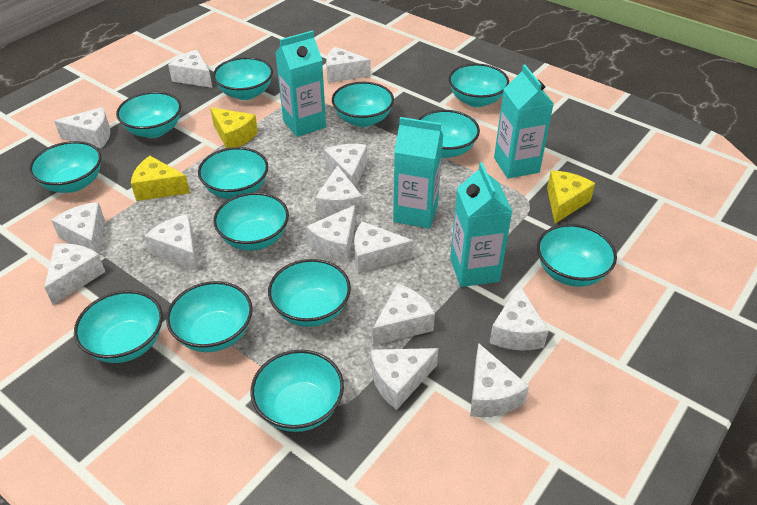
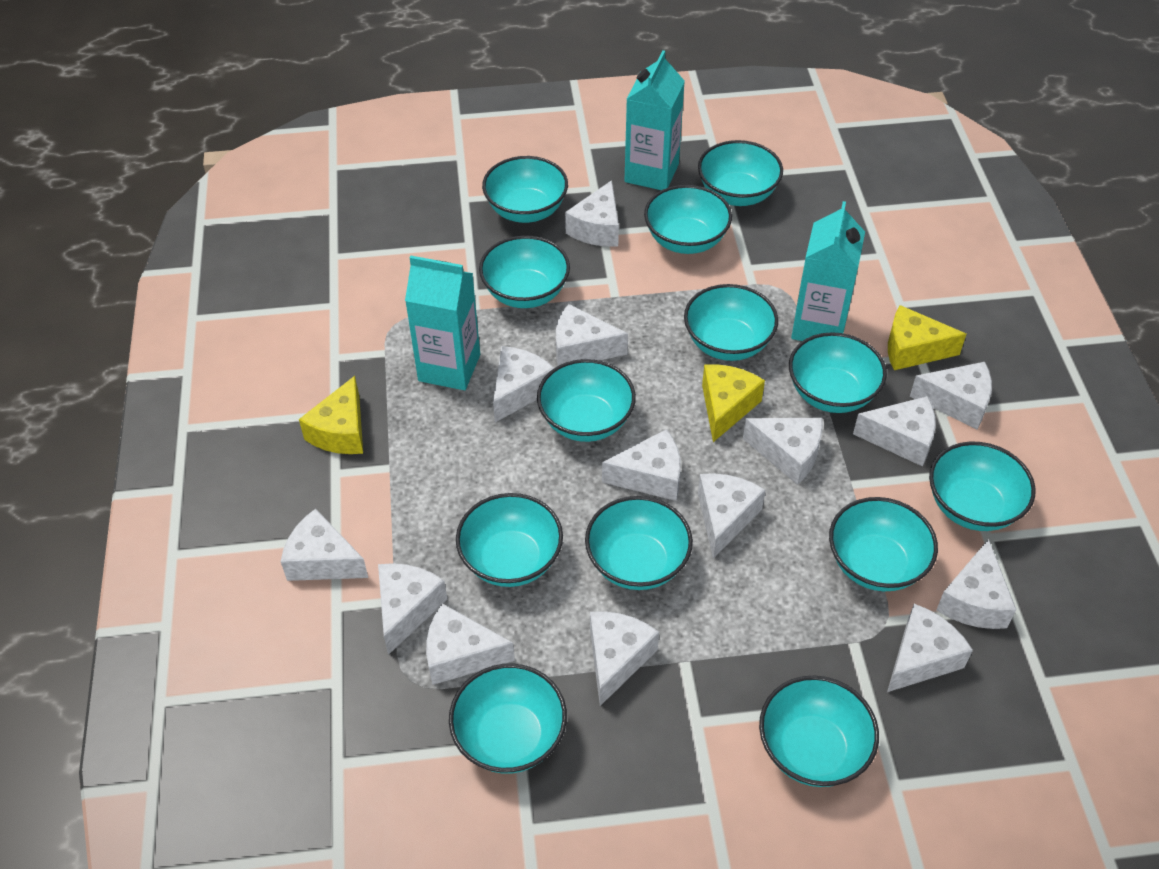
turquoise carton: [275,31,326,137] [393,117,443,229] [450,162,513,287] [494,64,554,179] = 4 -> [405,256,480,390] [625,50,685,190] [791,201,865,341] = 3

